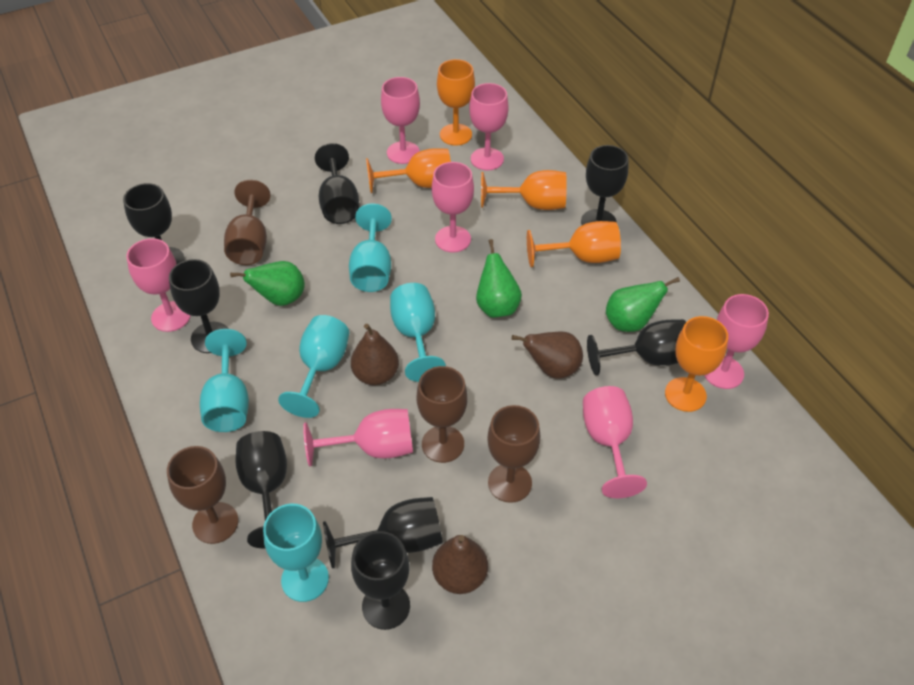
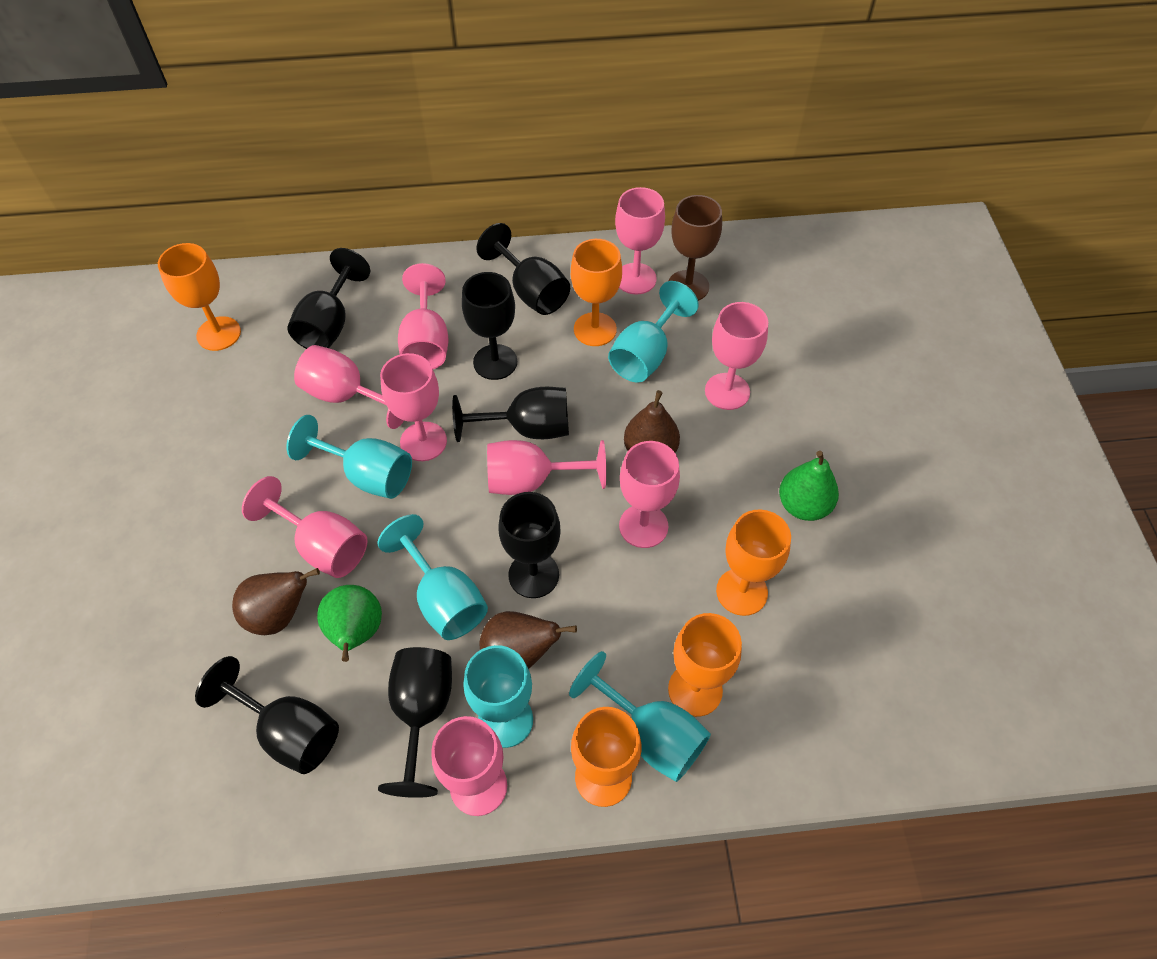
black goblet: [123,183,185,264] [169,259,229,353] [236,431,287,548] [315,143,359,224] [323,497,443,569] [351,531,410,630] [581,145,628,225] [587,319,686,375] = 8 -> [195,656,339,774] [287,248,370,349] [378,647,452,798] [452,387,569,442] [462,272,517,380] [476,223,570,315] [498,492,561,598] = 7
brown goblet: [167,446,238,544] [224,180,271,265] [417,366,468,463] [487,405,540,503] = 4 -> [669,195,722,301] = 1
green pear: [230,261,305,306] [476,239,522,318] [606,277,680,332] = 3 -> [317,585,382,662] [779,451,839,521] = 2
pink goblet: [126,238,191,332] [303,409,413,466] [381,77,420,164] [432,162,474,253] [469,83,509,170] [583,386,647,498] [704,294,769,389] = 7 -> [242,476,368,578] [294,345,404,429] [380,353,447,461] [398,263,448,369] [431,716,507,816] [487,440,606,495] [615,187,665,295] [619,441,680,548] [705,302,768,410] = 9

